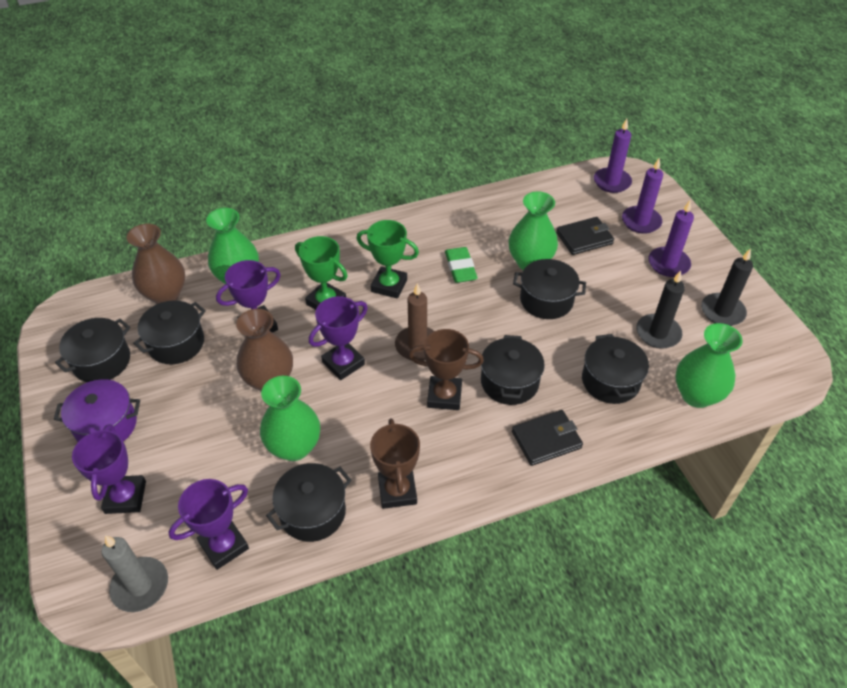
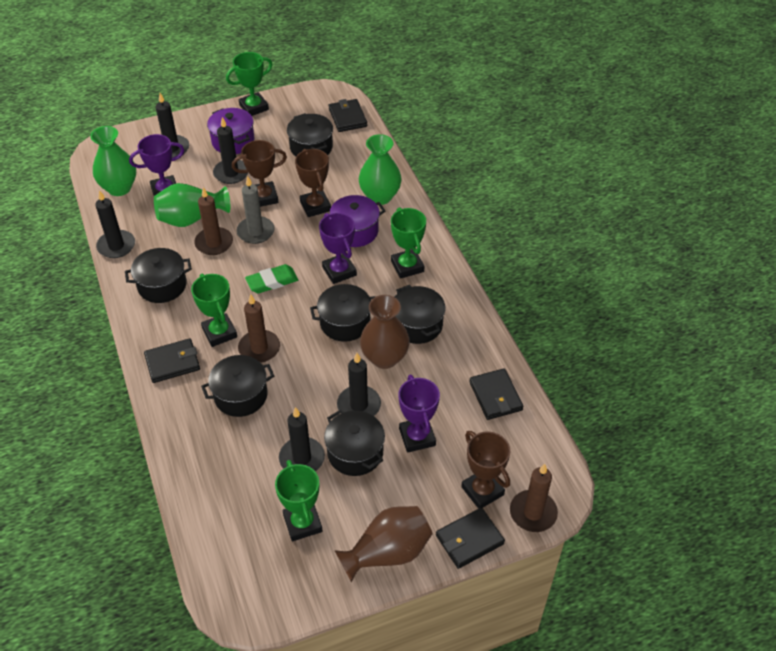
black candle: [636,270,685,349] [701,248,753,326] = 2 -> [95,190,135,258] [156,93,189,158] [213,117,248,184] [279,407,325,471] [337,353,381,416] = 5
black wallet: [512,410,583,466] [556,217,614,255] = 2 -> [144,338,200,383] [329,99,367,132] [436,508,505,569] [469,368,523,420] = 4
brown candle: [395,283,434,361] = 1 -> [194,187,233,255] [238,294,280,363] [510,464,558,532] = 3
brown trophy: [370,418,420,509] [409,329,484,410] = 2 -> [232,140,287,207] [295,149,331,217] [461,431,510,509] = 3
green trophy: [295,236,348,310] [356,220,419,299] = 2 -> [191,273,237,347] [226,52,273,116] [275,460,322,541] [391,207,426,279] = 4
green vase: [206,208,259,284] [260,376,320,461] [509,191,558,270] [675,323,743,408] = 4 -> [90,126,136,196] [154,183,230,227] [359,134,402,205] = 3
purple candle: [594,119,632,193] [622,158,663,234] [649,201,694,277] = 3 -> none = 0
purple pot: [54,379,140,442] = 1 -> [207,108,254,154] [329,195,385,247] = 2
purple trophy: [72,424,146,514] [169,479,249,570] [216,260,281,333] [309,296,368,380] = 4 -> [129,134,184,196] [319,213,357,284] [398,375,440,452] = 3

